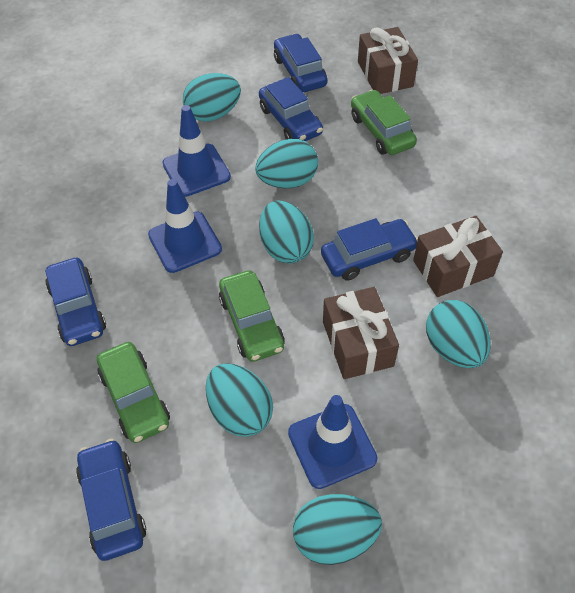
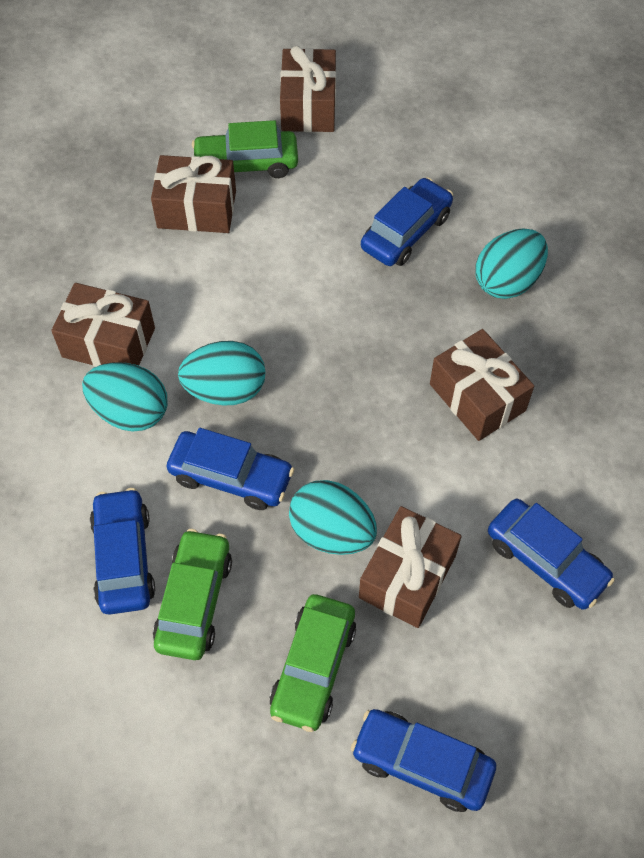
blue traffic cone: [148,179,222,273] [163,105,231,197] [288,395,378,489] = 3 -> none = 0
brown gift: [323,287,399,379] [358,27,418,94] [413,216,503,297] = 3 -> [51,283,155,367] [151,155,236,233] [280,46,336,132] [359,506,461,628] [430,329,534,441] = 5
turquoise egg: [183,73,241,122] [206,363,273,437] [255,139,318,188] [259,200,314,264] [293,494,382,565] [426,300,491,368] = 6 -> [82,362,167,432] [178,341,266,406] [289,480,377,555] [475,229,548,299] = 4

